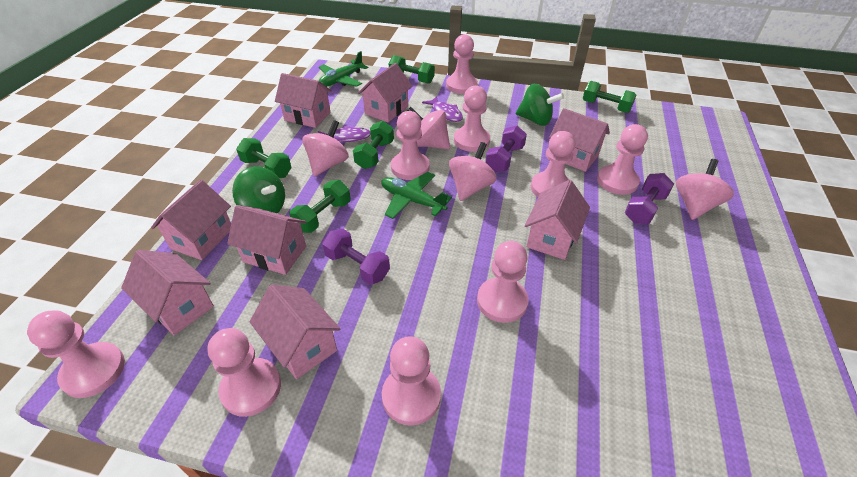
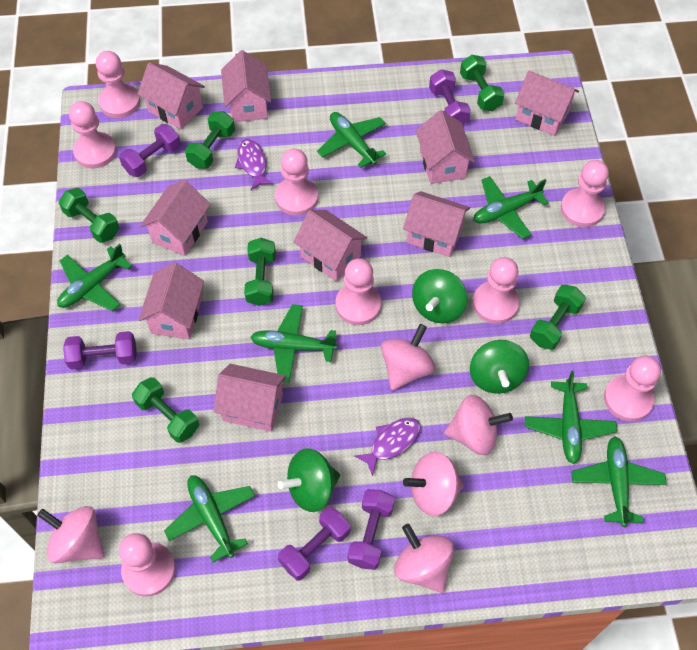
green dumbbell: [236,138,292,178] [289,180,351,233] [353,121,394,169] [389,55,435,84] [583,81,636,113] = 5 -> [59,188,120,243] [132,377,199,443] [185,111,235,169] [244,238,276,306] [460,55,505,111] [530,285,586,350] = 6
green plane: [319,51,368,87] [381,172,452,219] = 2 -> [57,244,132,311] [164,475,255,563] [251,304,337,382] [317,112,386,168] [473,176,549,239] [525,371,617,464] [571,436,667,527] = 7
green spinning top: [232,166,285,213] [516,84,564,126] = 2 -> [278,448,340,512] [412,269,467,324] [470,340,529,394] = 3
pink house: [121,250,214,335] [151,180,231,260] [227,205,306,275] [250,284,340,379] [275,73,331,128] [358,63,413,123] [525,180,590,260] [549,108,610,172] = 8 -> [138,63,205,129] [139,262,204,340] [140,180,211,256] [214,364,286,432] [221,50,271,122] [294,210,367,281] [403,191,470,257] [416,110,475,184] [515,71,579,136] = 9
pink pawn: [27,310,125,398] [207,328,281,417] [382,336,441,426] [391,111,430,180] [446,34,478,94] [454,86,490,152] [477,241,529,323] [531,131,575,197] [597,124,648,195] = 9 -> [69,101,117,168] [96,51,140,118] [119,533,176,597] [275,148,318,216] [336,258,382,325] [473,257,520,324] [561,160,609,227] [604,355,661,421] = 8
pink spinning top: [302,120,349,177] [407,107,450,149] [449,142,497,201] [676,159,734,220] = 4 -> [37,506,105,564] [381,324,435,390] [394,524,454,593] [403,452,464,516] [444,395,513,455] = 5
purple dumbbell: [322,229,390,285] [485,126,527,172] [625,173,674,224] = 3 -> [63,331,137,370] [119,124,181,177] [278,507,350,581] [348,489,395,570] [429,69,471,125] = 5

